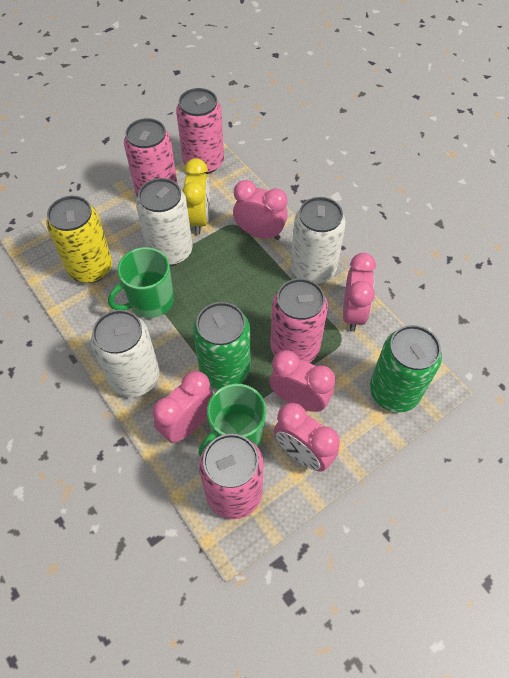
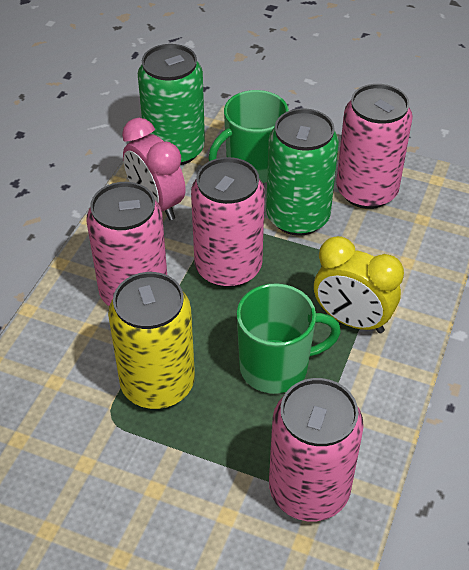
pink clock: [153,371,213,443] [233,180,288,240] [269,350,335,412] [274,403,340,472] [343,253,376,332] = 5 -> [122,118,186,220] = 1
white can: [91,310,160,397] [136,178,193,265] [291,197,346,284] = 3 -> none = 0

